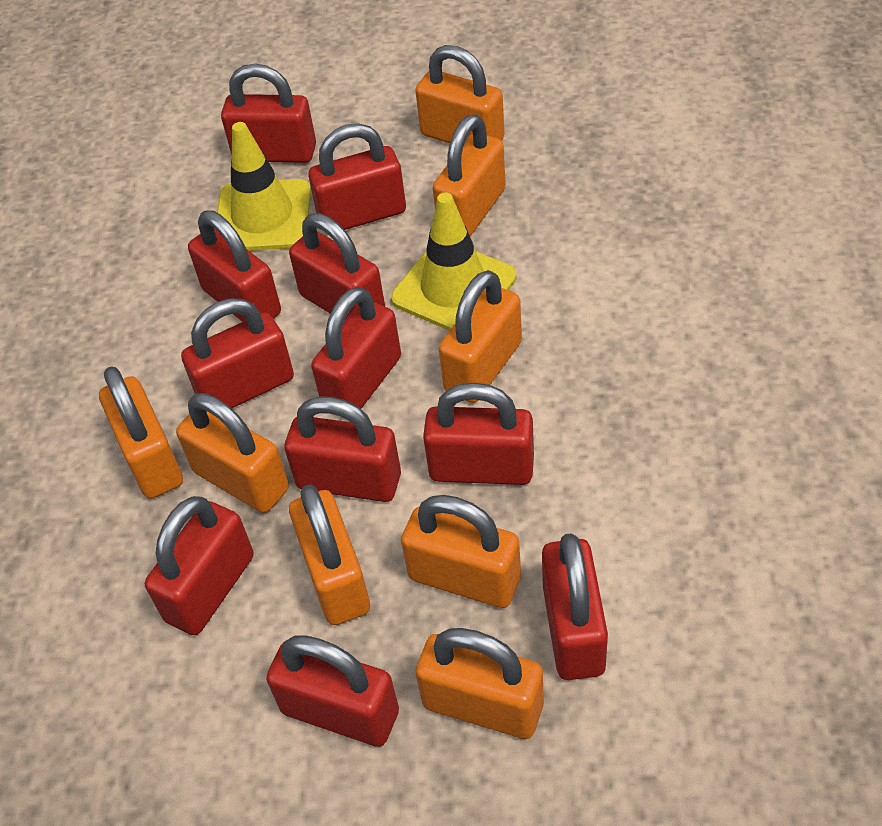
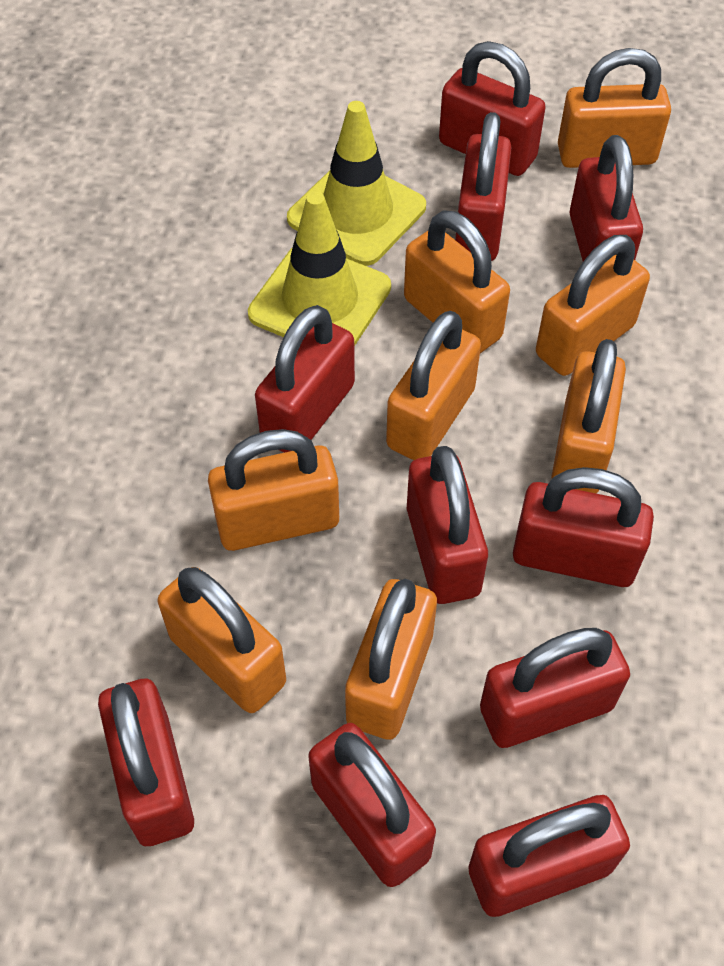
red padlock: [145,496,254,635] [181,298,294,409] [188,210,281,322] [221,64,316,163] [266,635,399,747] [284,397,401,502] [289,213,385,318] [308,123,406,230] [311,287,401,409] [423,383,534,485] [542,533,608,680] = 11 -> [98,678,194,846] [255,305,355,453] [308,723,436,887] [407,446,488,604] [439,41,546,176] [455,112,512,261] [468,795,630,917] [480,628,630,748] [513,467,654,587] [570,135,643,261] = 10

